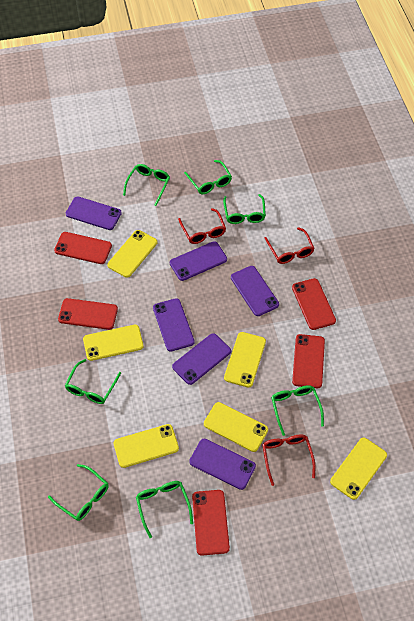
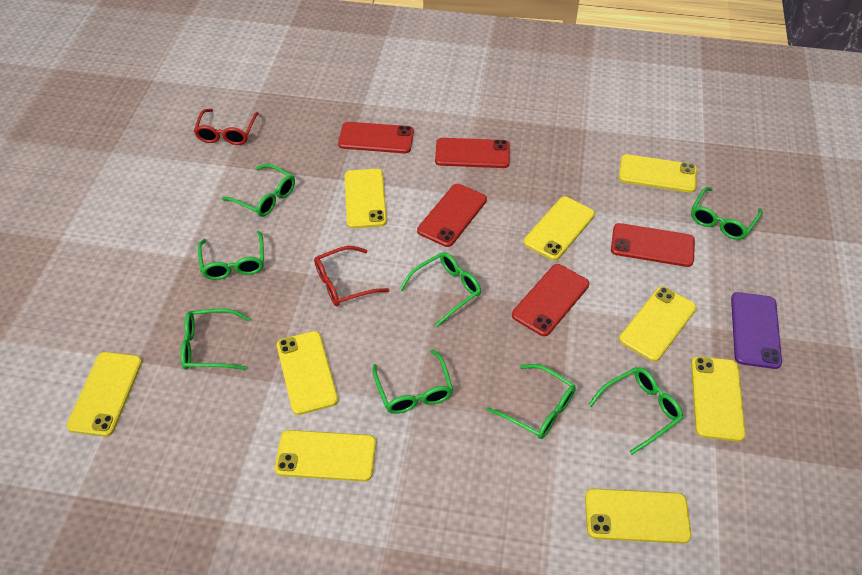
green glasses: [48,464,109,521] [65,359,121,404] [123,164,170,206] [136,481,193,538] [184,160,232,194] [223,194,266,224] [271,385,324,436] = 7 -> [181,308,250,370] [198,231,264,280] [222,164,295,217] [373,349,453,414] [399,252,481,327] [487,364,576,439] [588,367,683,454] [691,187,762,240] = 8
purple phone: [66,196,122,230] [153,298,195,352] [170,241,227,281] [172,333,231,385] [189,439,256,490] [231,266,279,316] = 6 -> [731,292,782,369] = 1
red glasses: [178,208,226,244] [262,434,315,486] [265,227,315,264] = 3 -> [194,109,259,145] [314,246,389,307] = 2
yellow phone: [83,325,144,361] [107,230,157,278] [113,424,179,468] [204,402,268,452] [224,332,266,388] [330,438,387,500] = 6 -> [67,352,142,437] [275,430,376,481] [277,331,338,415] [345,169,387,228] [523,197,595,261] [585,489,691,544] [619,154,697,193] [619,286,697,362] [691,356,746,442] = 9

